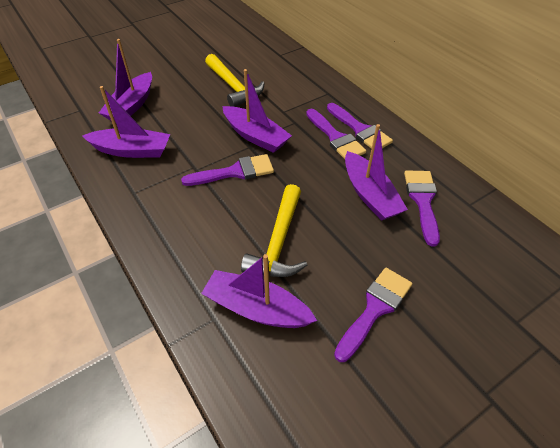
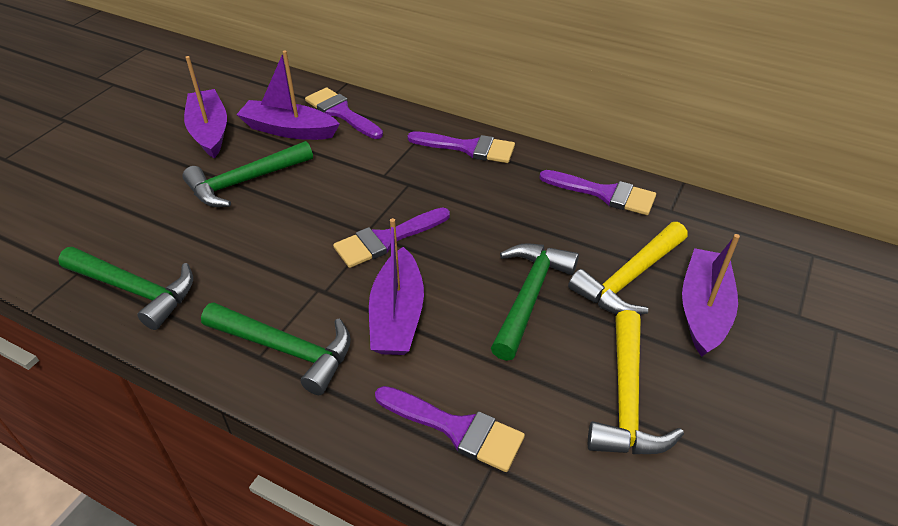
green hammer: none = 0 -> [58,247,193,330] [183,141,313,207] [201,302,351,395] [491,243,579,361] = 4
purple boat: [83,86,170,158] [99,39,152,121] [201,254,317,328] [223,69,292,153] [345,124,408,221] = 5 -> [184,56,227,158] [236,50,340,140] [369,218,424,355] [682,234,740,357] = 4

